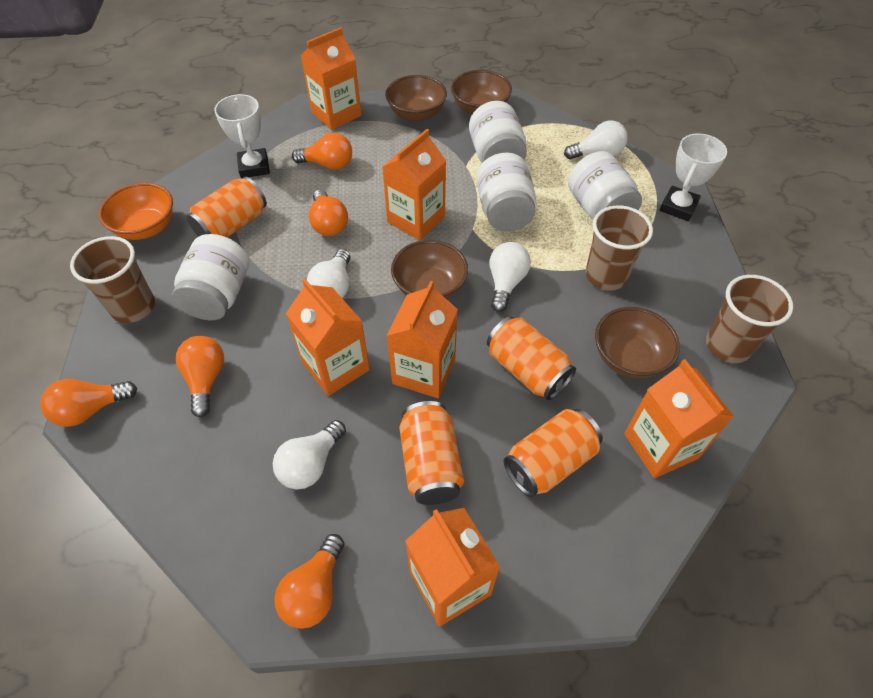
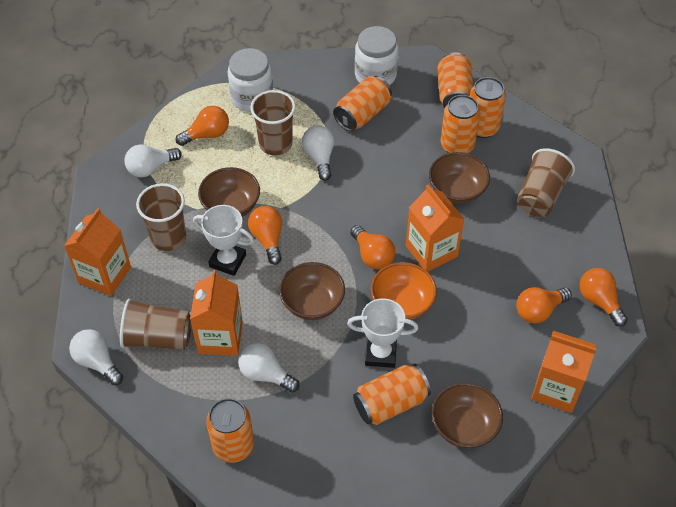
brown cup: [70,236,155,323] [585,205,653,291] [706,275,793,363] = 3 -> [120,299,191,350] [136,183,186,251] [250,90,296,155] [517,148,575,217] = 4
orange can: [187,177,267,237] [399,401,464,505] [487,316,576,400] [504,409,603,497] = 4 -> [206,398,254,463] [333,76,392,132] [353,364,431,425] [438,52,473,109] [441,95,480,153] [470,77,506,138] = 6
orange carton: [286,279,370,396] [301,27,361,130] [382,129,446,240] [386,281,458,398] [405,508,500,627] [624,359,734,478] = 6 -> [64,208,131,296] [190,270,243,356] [406,185,464,272] [531,331,596,413] = 4
white jar: [172,234,249,320] [469,101,527,163] [477,153,536,231] [568,151,642,220] = 4 -> [227,48,273,112] [355,26,398,86] = 2

